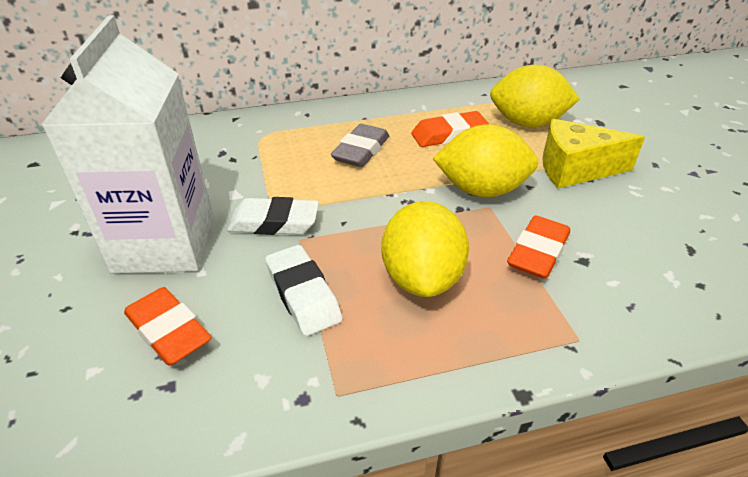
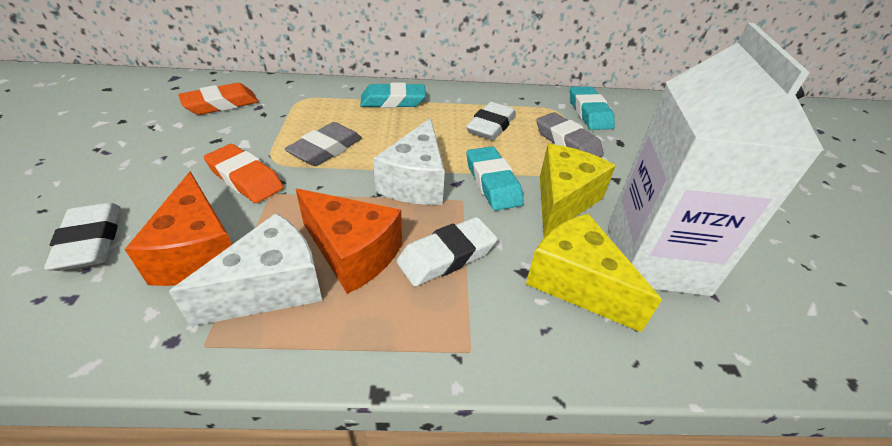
grey eraser: [331,124,389,167] = 1 -> [285,122,362,166] [536,112,604,157] = 2
orange cheese: none = 0 -> [125,171,232,286] [296,189,402,294] = 2
orange eraser: [124,287,212,366] [411,111,489,147] [507,215,570,279] = 3 -> [178,83,258,115] [204,144,284,203] = 2
turquoise eraser: none = 0 -> [360,82,426,108] [467,147,524,211] [570,86,615,130] = 3
white cheese: none = 0 -> [169,213,322,327] [373,118,445,205] = 2
white eraser: [227,197,319,235] [265,245,342,336] = 2 -> [44,203,120,271] [397,217,498,286] [466,102,516,140] = 3
yellow cheese: [542,119,645,188] = 1 -> [526,214,662,332] [540,144,616,237] = 2
yellow lemon: [381,201,469,297] [433,124,538,197] [490,65,580,127] = 3 -> none = 0

